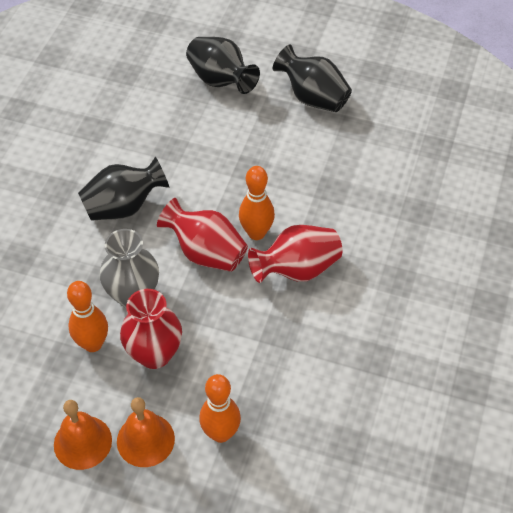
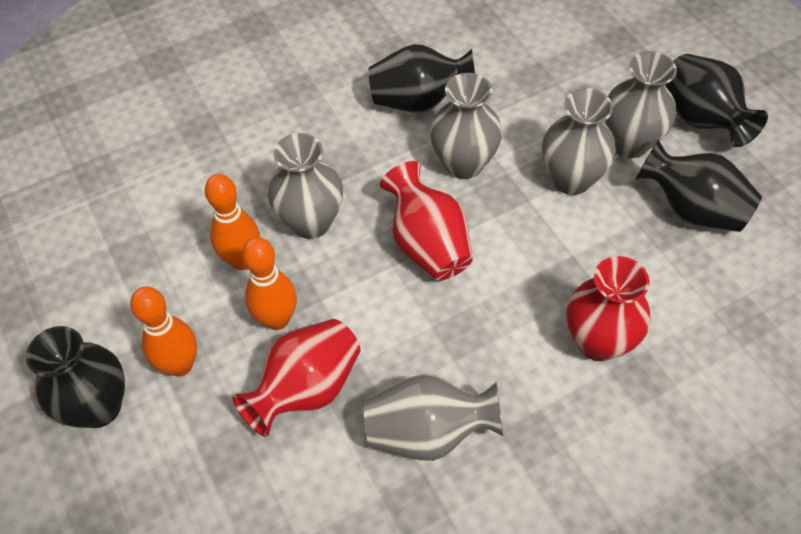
black vase: [78,157,170,221] [186,37,260,94] [273,45,352,112] = 3 -> [26,326,125,428] [368,44,475,113] [635,139,762,232] [665,54,768,147] = 4
grey vase: [99,229,159,308] = 1 -> [268,133,343,239] [364,374,503,461] [430,73,502,179] [542,88,616,195] [604,51,677,158] = 5
orange bell: [54,400,112,470] [117,397,175,467] = 2 -> none = 0

